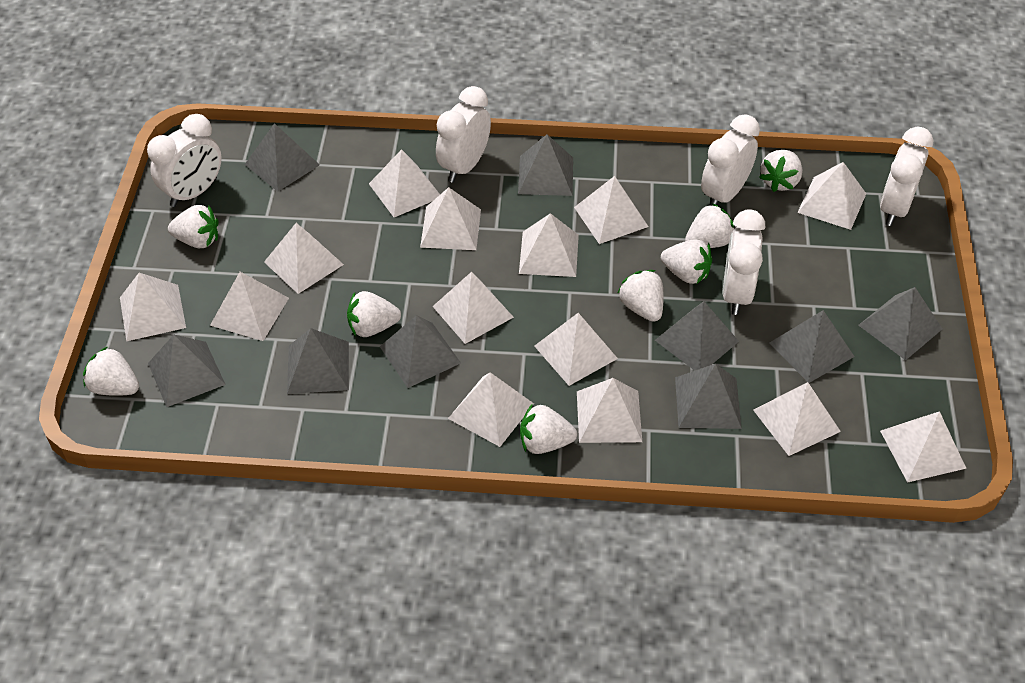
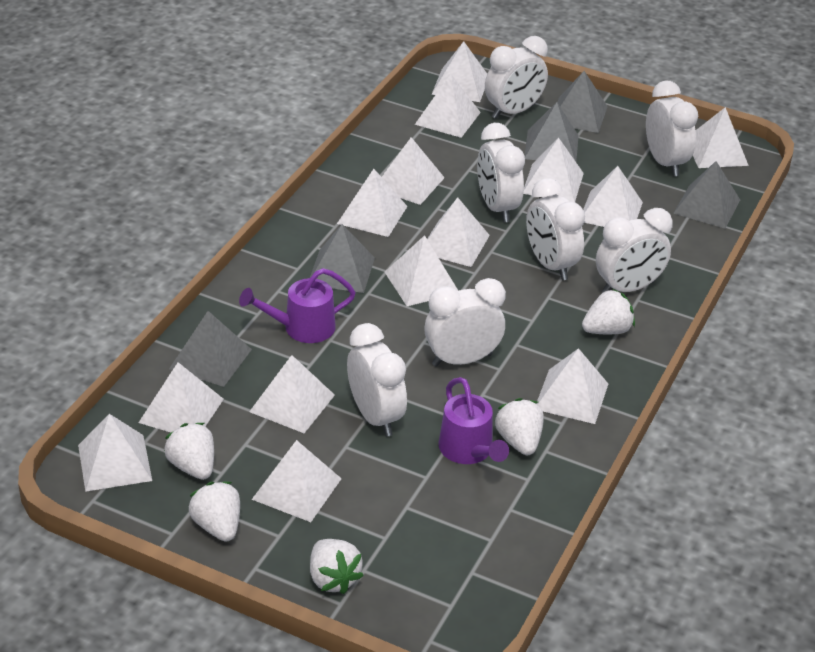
grey pyramid: [148,335,226,407] [245,123,320,192] [287,328,349,394] [380,315,461,388] [518,135,573,196] [655,301,739,371] [675,364,742,429] [770,310,855,383] [858,287,942,360] = 9 -> [169,311,252,387] [310,224,375,293] [525,102,579,161] [557,71,608,133] [673,161,740,229] = 5
purple watering can: none = 0 -> [239,268,356,343] [439,377,509,464] = 2
white clock: [147,114,222,207] [436,86,491,183] [701,114,760,206] [722,209,765,315] [880,127,934,226] = 5 -> [347,323,407,437] [424,278,506,367] [477,123,525,222] [485,36,548,119] [526,178,585,280] [596,208,673,293] [646,80,698,176] = 7
white strawberry: [83,346,139,396] [168,205,219,248] [347,291,401,337] [520,405,577,454] [618,270,664,322] [661,239,712,284] [685,203,734,248] [760,150,803,192] = 8 -> [164,423,214,480] [189,482,240,542] [310,539,364,594] [495,398,544,455] [582,289,635,334] = 5

